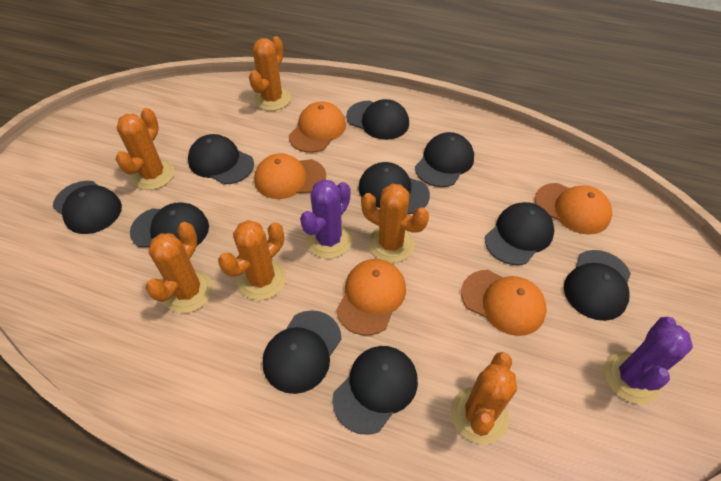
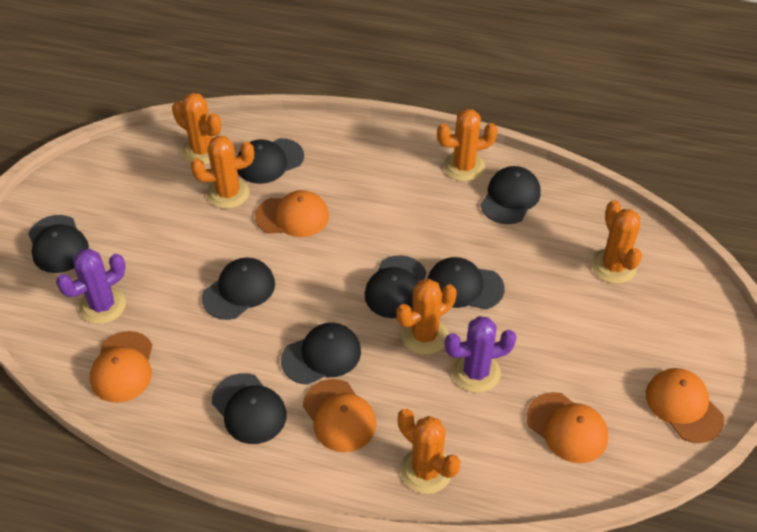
black cap: [53,181,122,234] [130,202,209,247] [188,134,254,184] [263,310,341,394] [332,346,418,435] [346,99,409,140] [359,162,430,214] [415,132,474,187] [485,202,555,265] [564,250,631,321] = 10 -> [28,215,89,273] [202,257,275,320] [212,373,287,444] [237,138,304,184] [281,323,361,385] [365,255,426,318] [427,257,505,309] [480,166,541,224] = 8

